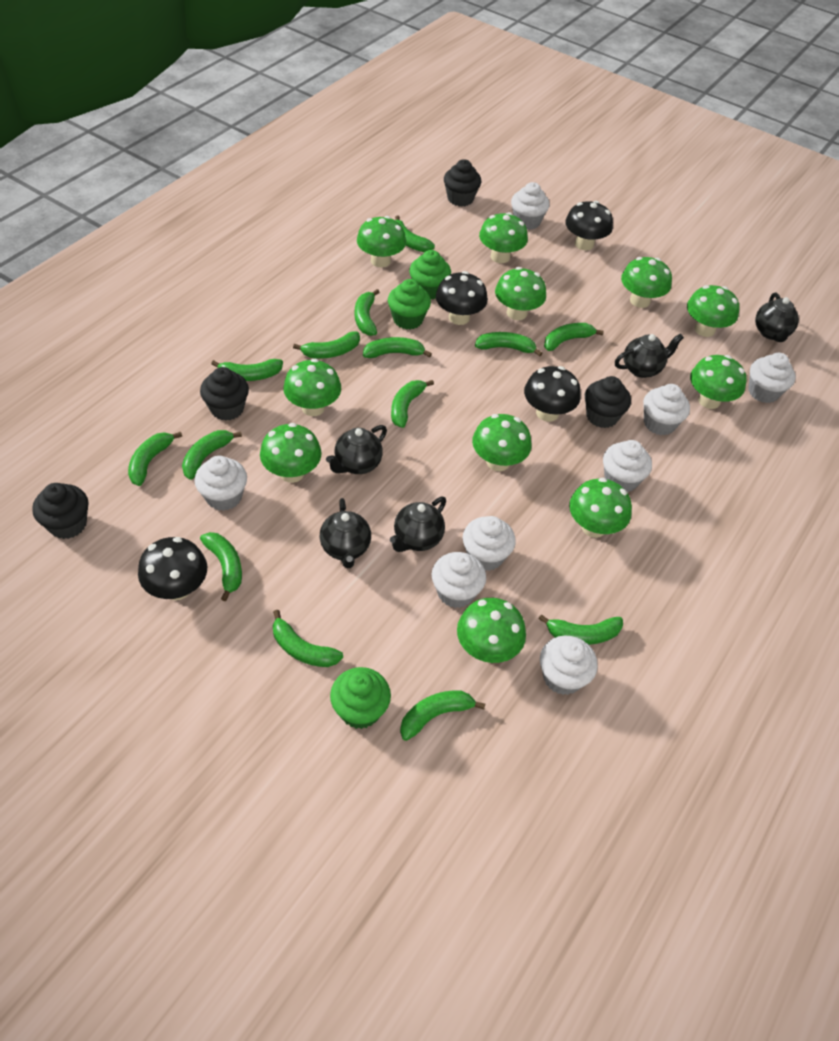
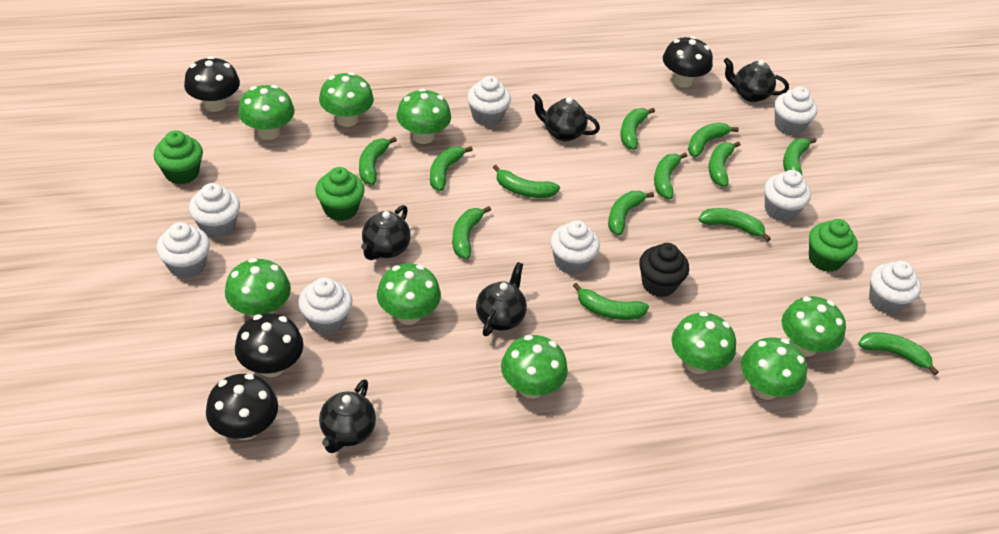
black cupcake: [32,483,89,539] [200,367,249,421] [444,159,481,207] [585,376,631,428] = 4 -> [639,243,689,297] = 1
green banana: [128,432,182,486] [182,430,242,480] [200,532,242,601] [211,359,283,381] [273,610,343,667] [293,332,360,359] [355,289,379,336] [363,337,432,358] [391,380,434,428] [395,215,435,252] [400,691,485,741] [475,332,543,356] [539,614,623,645] [544,323,604,351] = 14 -> [359,137,397,185] [430,146,473,191] [452,206,491,259] [493,165,560,198] [573,283,649,320] [608,191,654,235] [620,108,655,150] [654,152,687,199] [688,122,739,157] [698,208,771,242] [709,141,740,187] [783,138,816,175] [858,332,939,376] = 13
green mushroom: [260,423,322,483] [283,359,341,416] [357,216,406,268] [457,598,526,663] [472,414,531,471] [479,212,528,263] [495,267,546,320] [569,477,632,538] [621,257,672,308] [687,285,739,337] [690,355,747,409] = 11 -> [225,258,291,318] [238,85,294,140] [319,72,374,127] [377,263,441,325] [397,88,451,144] [501,335,568,399] [671,312,736,374] [741,337,807,400] [782,296,846,357] = 9

